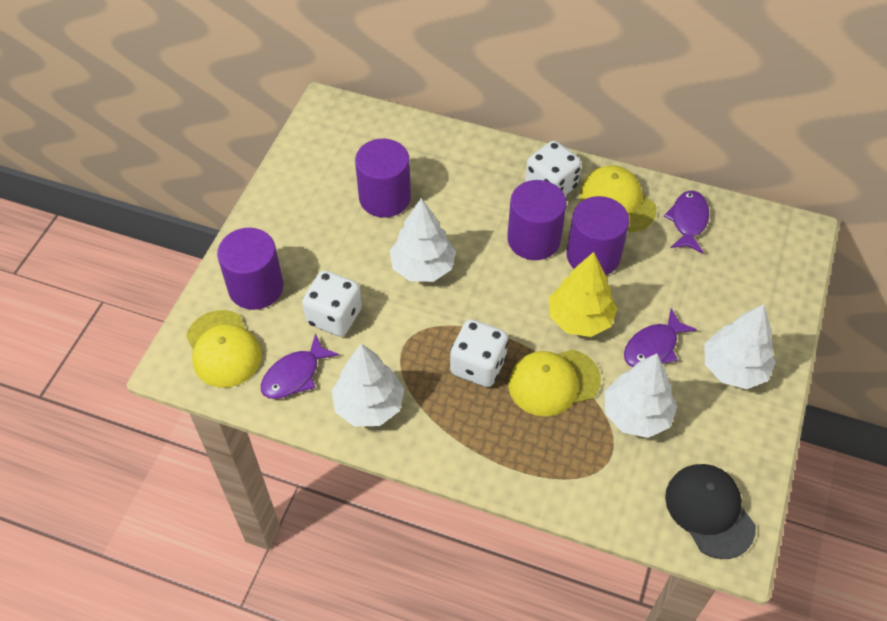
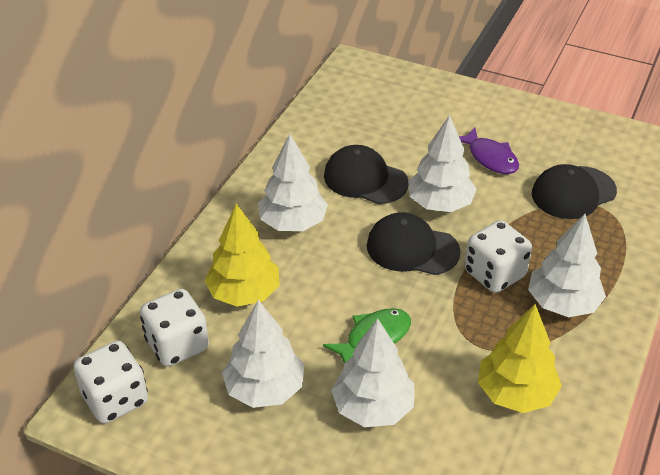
black cap: [665,464,756,559] = 1 -> [324,145,409,204] [367,212,461,275] [532,164,617,219] = 3
green fish: none = 0 -> [323,308,411,363] = 1
purple cylinder: [217,228,283,310] [355,139,411,217] [507,180,567,260] [567,196,629,275] = 4 -> none = 0
purple fish: [261,333,339,399] [624,309,697,367] [664,191,709,253] = 3 -> [459,127,519,174] = 1
white tree: [332,343,404,426] [390,198,456,282] [605,354,677,438] [705,304,776,389] = 4 -> [222,300,304,408] [258,134,328,231] [331,318,414,427] [408,115,477,212] [528,214,606,317] = 5
yellow cap: [186,310,262,388] [508,350,601,416] [580,165,657,232] = 3 -> none = 0
yellow tree: [549,252,617,337] = 1 -> [204,203,280,307] [478,304,562,413] = 2

